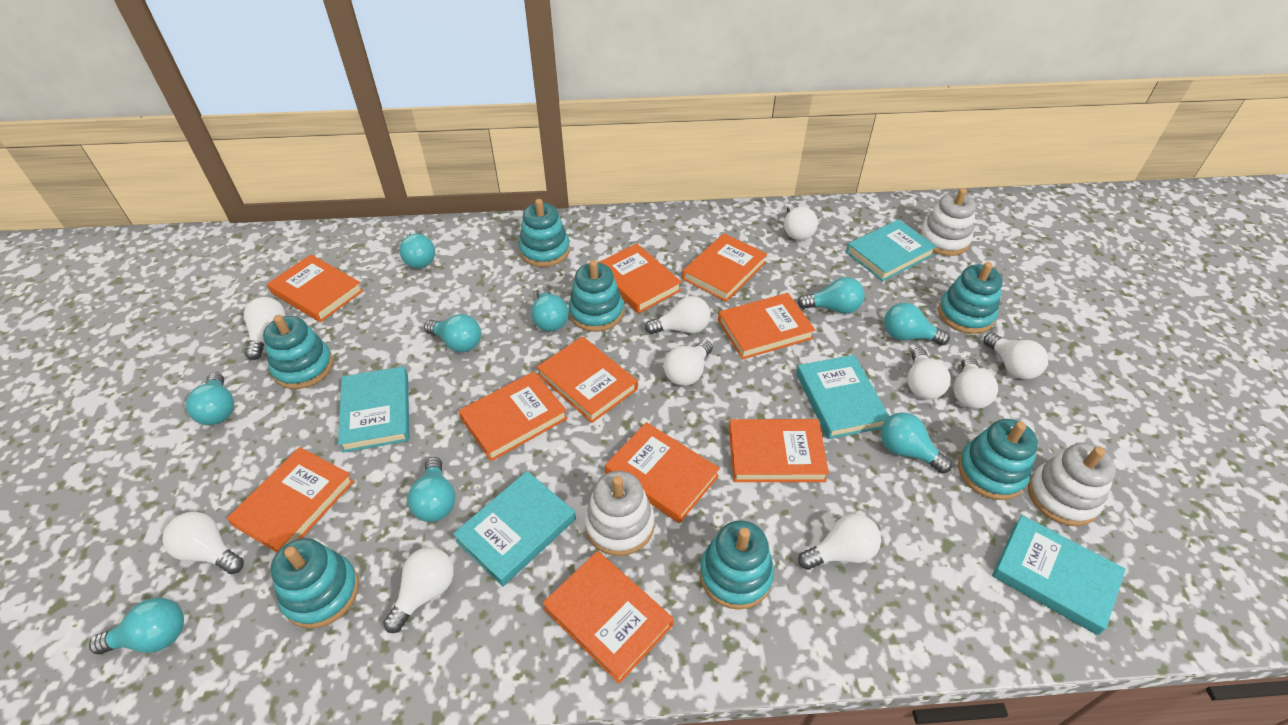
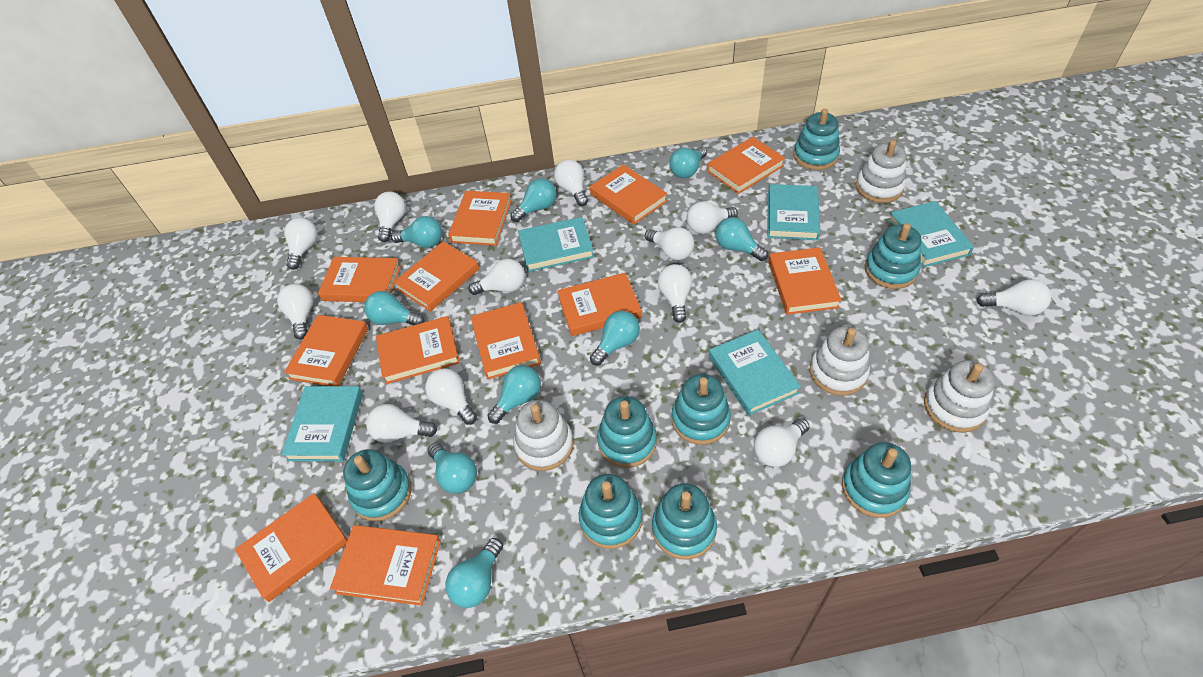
orange book: [227,447,354,552] [267,255,363,322] [458,372,568,461] [537,336,638,423] [543,551,674,684] [597,244,682,314] [605,422,720,523] [682,234,767,302] [718,293,815,360] [729,419,829,482] = 10 -> [235,493,347,602] [284,315,368,386] [318,257,401,302] [330,525,441,606] [376,316,460,384] [394,241,479,312] [448,191,511,246] [470,302,541,380] [557,273,642,336] [590,164,667,225] [707,137,785,194] [768,247,842,315] = 12
turquoise stacking toy: [263,315,333,389] [270,538,359,629] [519,199,570,267] [569,260,624,332] [700,520,774,610] [938,262,1003,334] [958,419,1038,500] = 7 -> [343,449,412,521] [579,474,642,549] [597,396,657,468] [652,484,717,560] [672,374,731,445] [793,109,840,170] [842,442,911,518] [865,223,922,289] = 8
white light bulb: [162,512,244,574] [244,297,286,360] [383,547,454,633] [645,296,711,334] [664,340,713,386] [784,203,818,240] [798,514,881,570] [907,347,951,399] [953,357,998,409] [984,332,1048,379] = 10 -> [277,284,313,340] [284,218,318,270] [366,404,437,443] [374,191,406,242] [425,368,477,425] [469,259,525,295] [554,159,588,206] [645,227,694,260] [658,264,692,323] [687,201,738,234] [754,418,810,467] [977,279,1051,316] = 12
white stacking toy: [584,471,655,556] [919,188,976,256] [1028,443,1116,526] = 3 -> [514,400,574,471] [809,326,870,396] [856,140,906,203] [924,360,995,433] = 4

